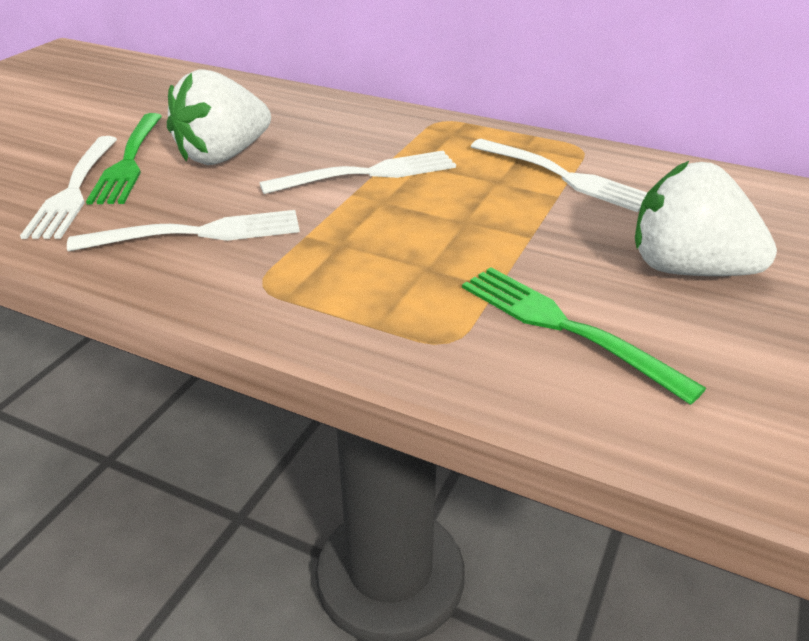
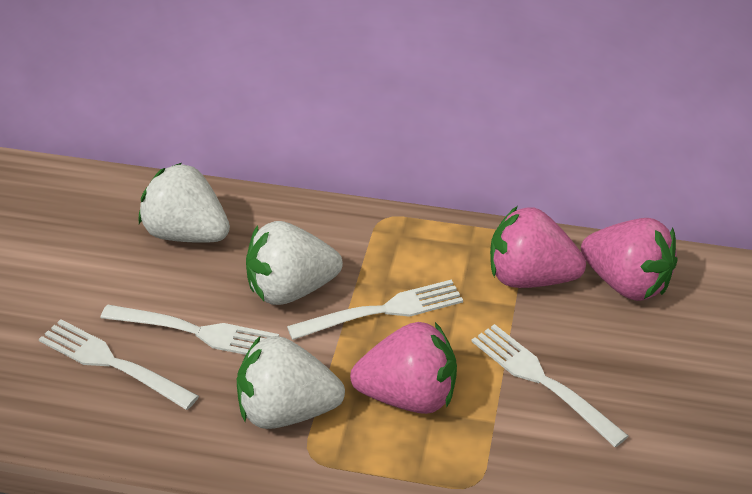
green fork: [86,113,162,204] [462,267,706,405] = 2 -> none = 0
pink strawberry: none = 0 -> [350,322,457,414] [490,206,586,288] [581,218,677,301] = 3
white strawberry: [167,69,271,165] [635,161,777,276] = 2 -> [139,163,230,243] [237,335,345,429] [246,221,343,305] = 3

